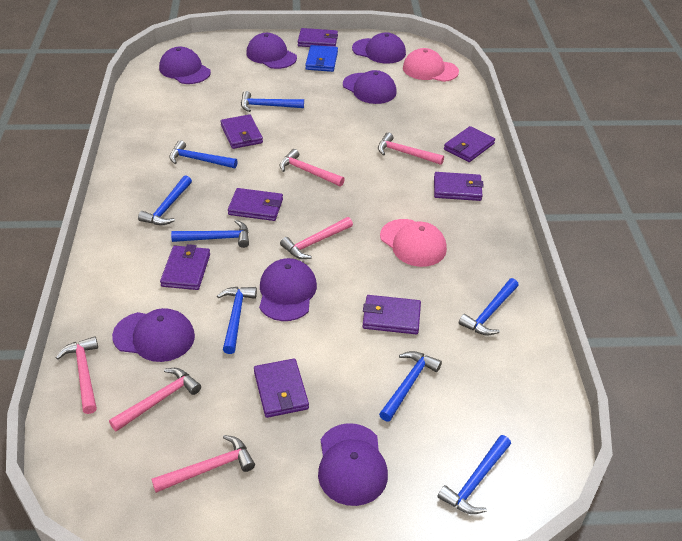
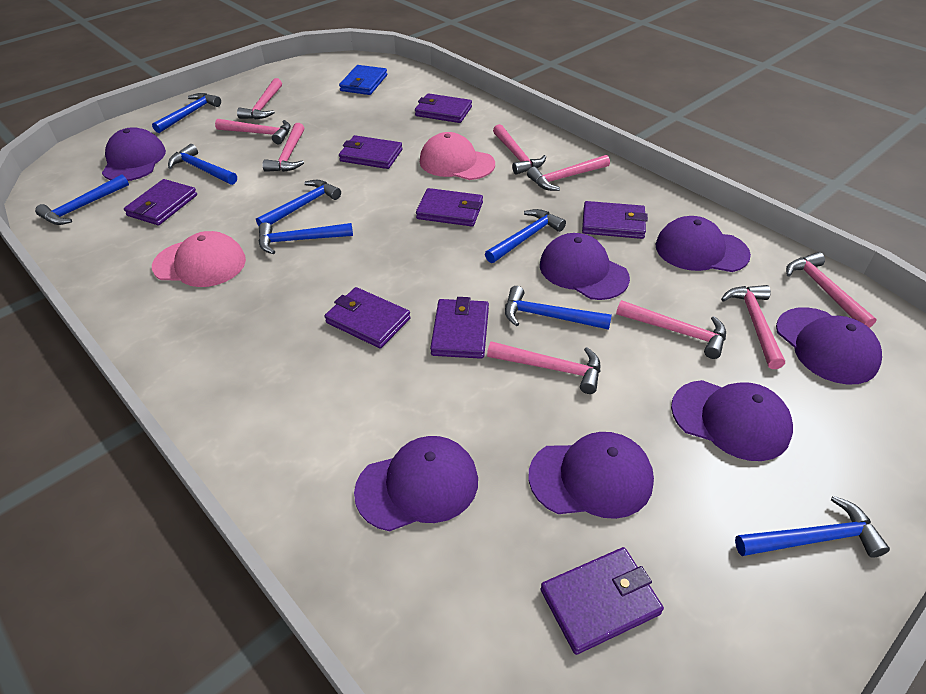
pink hammer: [56,337,98,414] [109,368,201,432] [151,435,255,493] [279,149,345,186] [280,217,353,259] [378,133,444,165] = 6 -> [215,119,291,144] [237,78,282,119] [263,123,304,172] [487,341,600,394] [493,124,546,175] [527,155,610,191] [616,300,726,359] [721,285,785,369] [786,252,877,328] = 9

